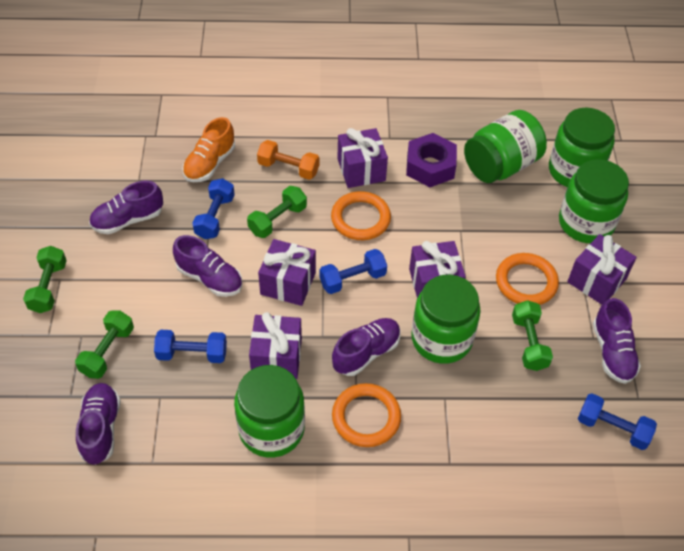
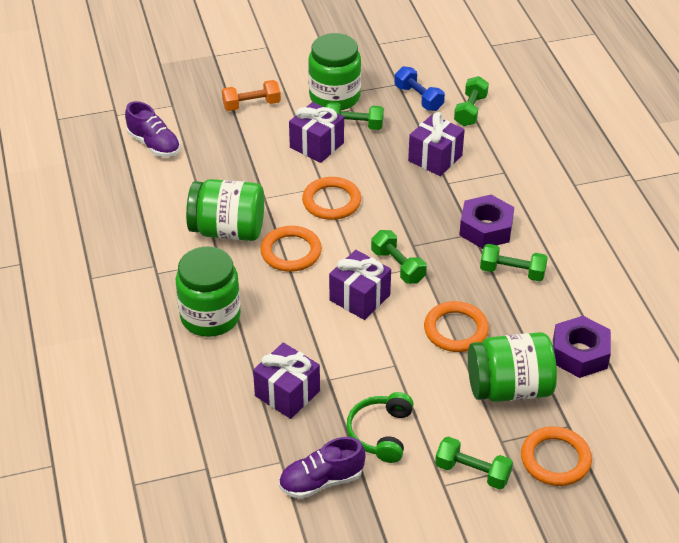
blue dumbbell: [154,330,227,363] [192,178,235,239] [319,249,387,294] [578,393,657,450] = 4 -> [395,66,445,111] = 1
green dumbbell: [23,246,67,313] [75,310,134,379] [247,186,307,238] [512,300,553,371] = 4 -> [326,102,384,130] [371,230,427,284] [435,436,513,490] [454,76,489,126] [480,244,548,281] = 5
green headphones: none = 0 -> [346,392,414,463] = 1
green jar: [234,365,305,458] [411,275,481,364] [464,110,547,183] [549,108,615,187] [559,159,629,243] = 5 -> [176,247,241,337] [186,179,264,241] [308,33,361,110] [468,332,557,402] = 4
orange ring: [331,191,391,240] [332,383,401,447] [496,253,559,305] = 3 -> [260,226,322,272] [302,177,361,220] [424,301,489,352] [521,426,592,486] = 4
orange shoe: [182,117,235,182] = 1 -> none = 0
purple gift: [249,312,302,379] [258,239,316,306] [337,128,388,188] [409,241,466,298] [567,234,637,305] = 5 -> [253,343,320,419] [289,102,344,163] [329,250,391,320] [408,112,465,176] = 4
purple nut: [406,133,457,187] = 1 -> [459,195,514,249] [553,316,611,378] = 2
purple shoe: [76,383,121,465] [89,180,163,234] [173,235,242,297] [332,318,401,376] [593,298,641,384] = 5 -> [125,101,181,157] [279,437,366,499] = 2

